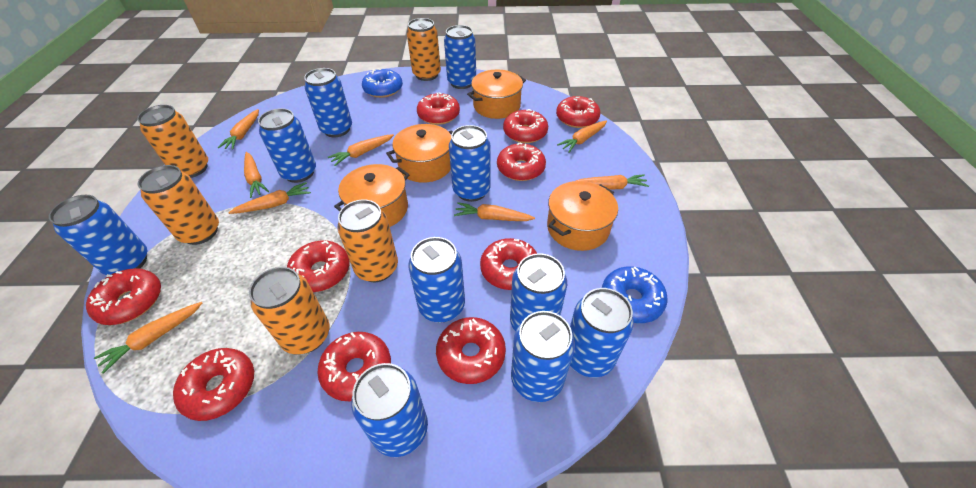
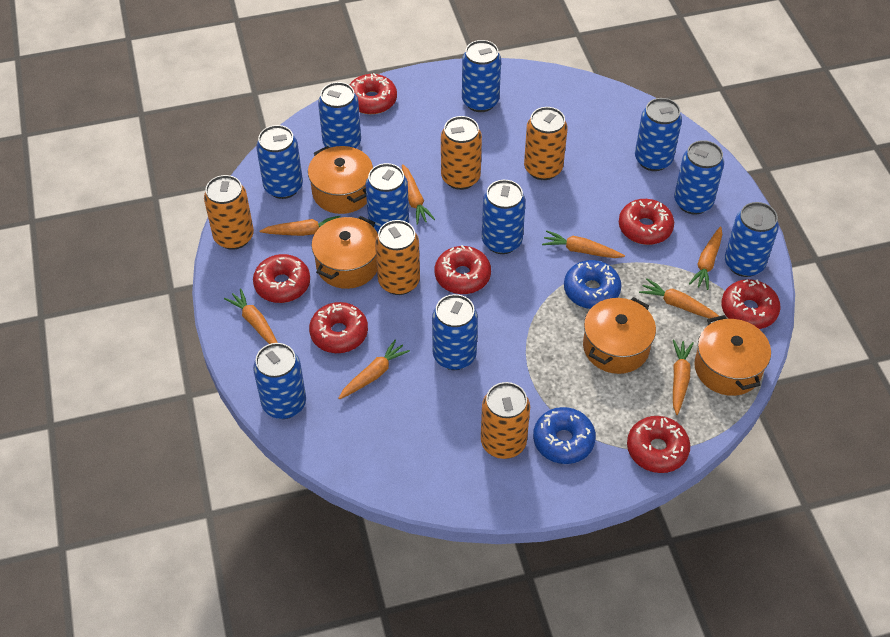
red donut: [86,268,161,325] [173,348,254,421] [287,240,350,292] [317,332,391,401] [417,92,460,125] [436,317,506,384] [480,238,537,290] [497,143,546,181] [503,109,548,143] [556,96,601,128] = 10 -> [253,254,310,303] [309,302,368,353] [350,73,397,114] [435,245,491,294] [619,199,674,245] [627,416,690,473] [721,279,781,329] = 7

